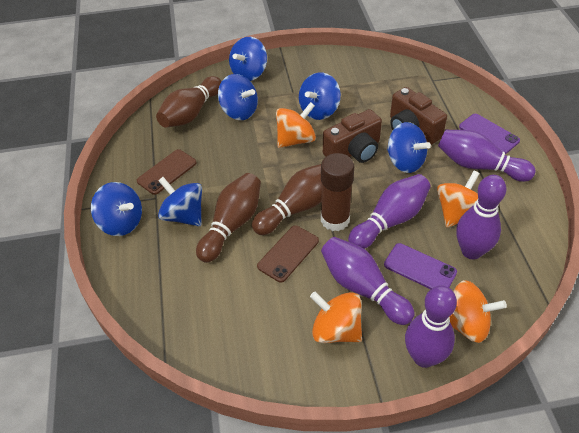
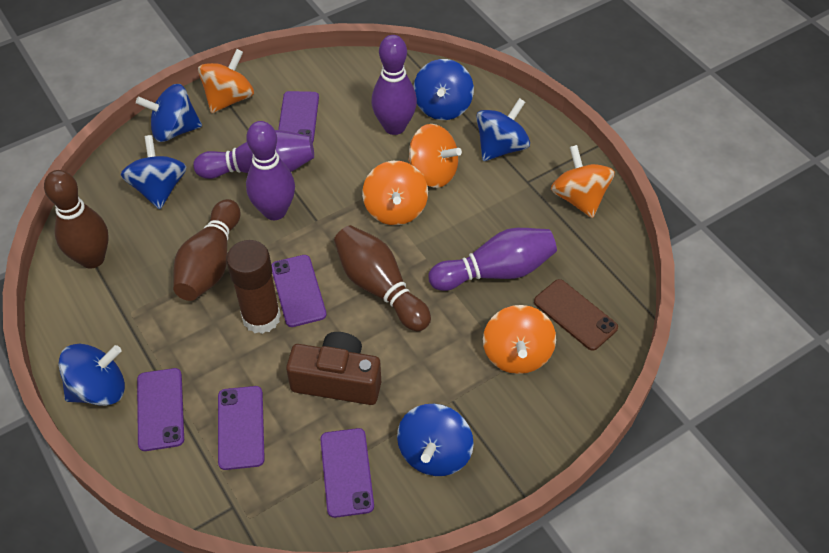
brown camera: [323,109,382,163] [390,87,447,145] = 2 -> [286,332,381,405] = 1
brown phone: [137,149,197,195] [257,225,319,283] = 2 -> [534,279,618,351] = 1
orange spinning top: [276,102,316,148] [310,291,362,343] [437,171,480,228] [450,280,507,343] = 4 -> [198,49,254,114] [362,161,428,225] [408,124,462,188] [483,305,556,374] [551,145,615,218] = 5
purple bowling pin: [321,237,415,325] [348,174,431,249] [405,285,457,368] [438,130,536,182] [456,175,507,259] = 5 -> [193,130,314,179] [246,121,295,220] [371,35,417,135] [428,228,557,291] = 4
purple phone: [384,243,457,289] [459,114,520,154] = 2 -> [137,368,184,451] [218,386,265,470] [271,255,327,327] [278,91,319,143] [320,428,374,518] = 5

